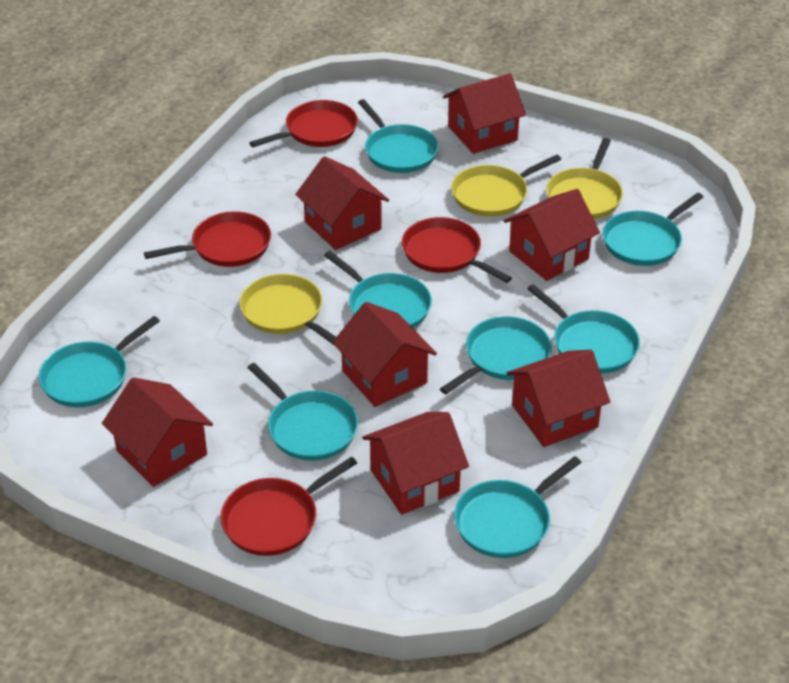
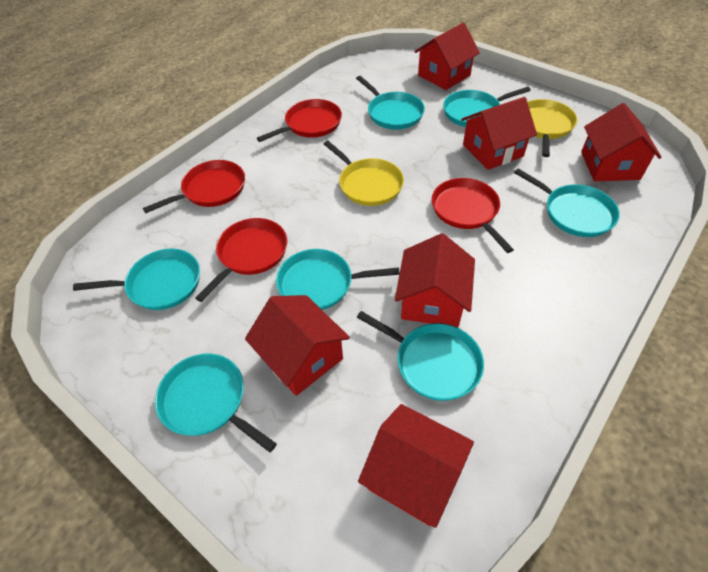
red house: [102,377,213,487] [295,156,389,250] [332,302,437,407] [362,412,469,515] [443,73,526,154] [504,189,600,281] [507,350,610,447] = 7 -> [245,295,350,396] [358,404,474,528] [395,233,475,328] [415,23,480,90] [461,97,537,170] [581,103,662,181] = 6
turquoise pan: [38,316,160,407] [247,363,358,461] [324,251,432,328] [358,99,439,173] [440,316,552,394] [454,456,582,558] [527,284,640,374] [602,193,703,266] = 8 -> [73,249,200,310] [155,354,277,452] [276,249,400,310] [356,76,425,130] [356,311,484,401] [443,87,531,127] [514,168,620,237] = 7
yellow pan: [239,274,336,346] [451,155,561,217] [546,138,623,219] = 3 -> [324,141,404,206] [527,99,577,157] = 2

